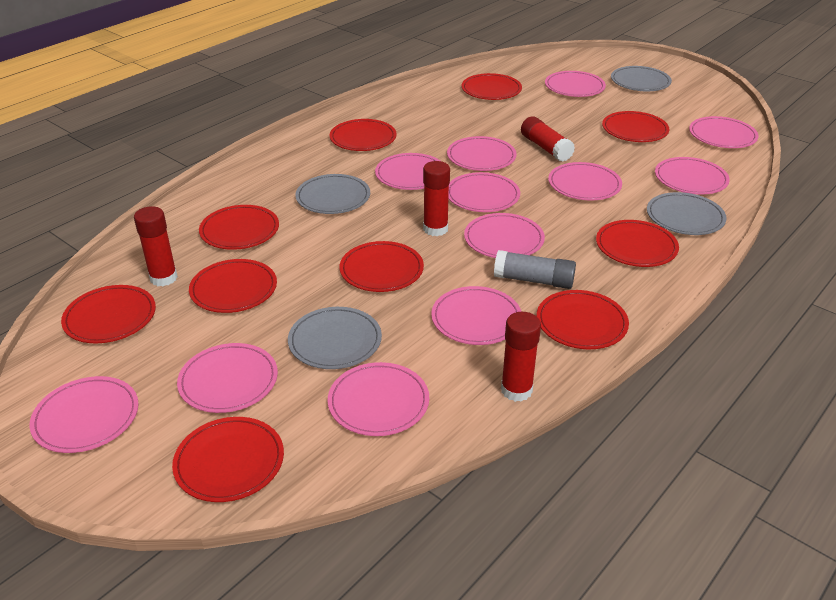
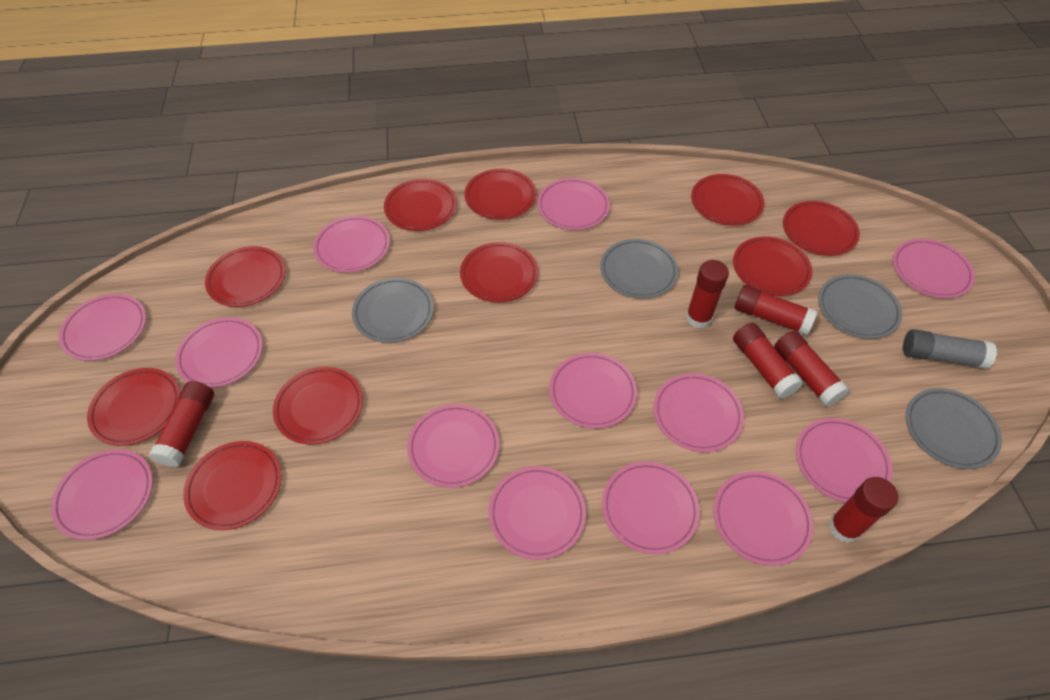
pink plate: [30,376,139,453] [177,343,278,413] [328,362,429,436] [375,153,440,190] [431,286,521,345] [447,136,517,171] [448,172,520,212] [464,213,545,258] [545,71,606,97] [548,162,622,201] [655,157,730,195] [689,116,759,148] = 12 -> [51,449,153,540] [59,294,146,361] [175,317,263,388] [313,216,390,273] [407,404,499,488] [488,466,586,560] [537,178,610,230] [549,353,637,429] [602,462,700,554] [653,373,744,452] [713,471,813,566] [796,418,892,503] [893,239,975,298] = 13
red glue stick: [134,206,178,286] [423,161,450,236] [501,312,541,402] [521,116,575,162] = 4 -> [149,381,214,467] [686,260,729,328] [733,323,803,399] [735,285,817,335] [774,331,849,407] [829,477,898,543] = 6

